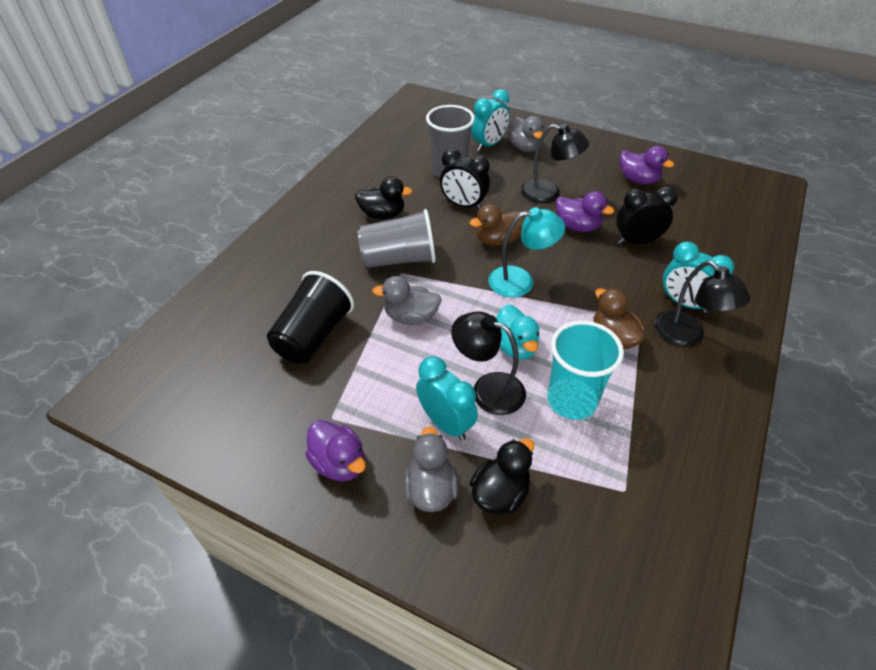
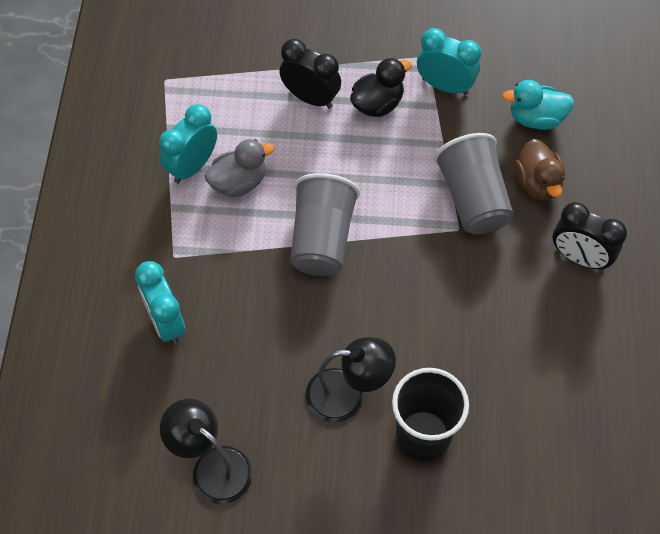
black duck: [355,177,413,219] [470,438,534,514] = 2 -> [350,57,411,117] = 1
black lamp: [451,311,526,415] [521,124,589,203] [654,261,750,346] = 3 -> [160,399,253,504] [305,337,396,422] = 2
brown duck: [470,204,525,246] [594,288,645,350] = 2 -> [515,139,565,201] = 1
grey duck: [372,276,442,325] [403,427,459,512] [507,116,544,152] = 3 -> [205,139,274,198] = 1
purple duck: [305,420,366,482] [556,191,614,232] [620,146,674,184] = 3 -> none = 0
turquoise cup: [547,321,624,420] = 1 -> none = 0
turquoise lamp: [488,207,565,297] = 1 -> none = 0

